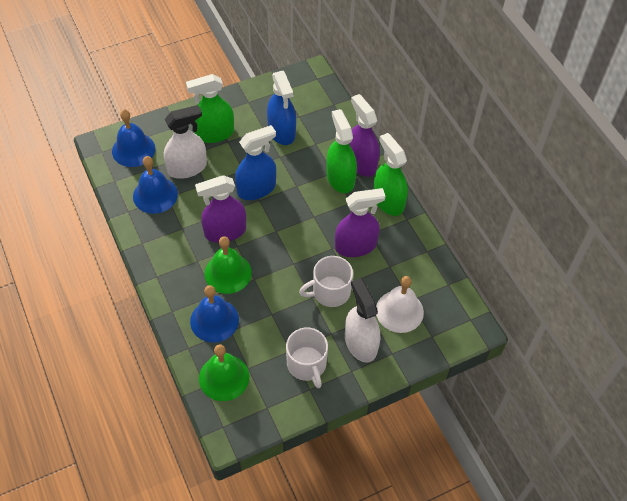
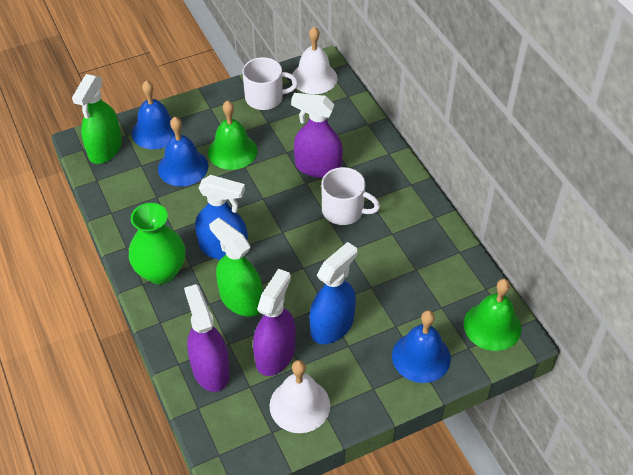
green spray bottle: [186,74,234,143] [326,109,357,193] [374,133,408,216] = 3 -> [72,74,122,164] [209,218,263,317] = 2
green vase: none = 0 -> [129,203,186,284] = 1
white bell: [376,276,424,333] = 1 -> [269,360,330,433] [291,27,338,94] = 2
white spray bottle: [164,105,207,179] [345,278,380,363] = 2 -> none = 0

